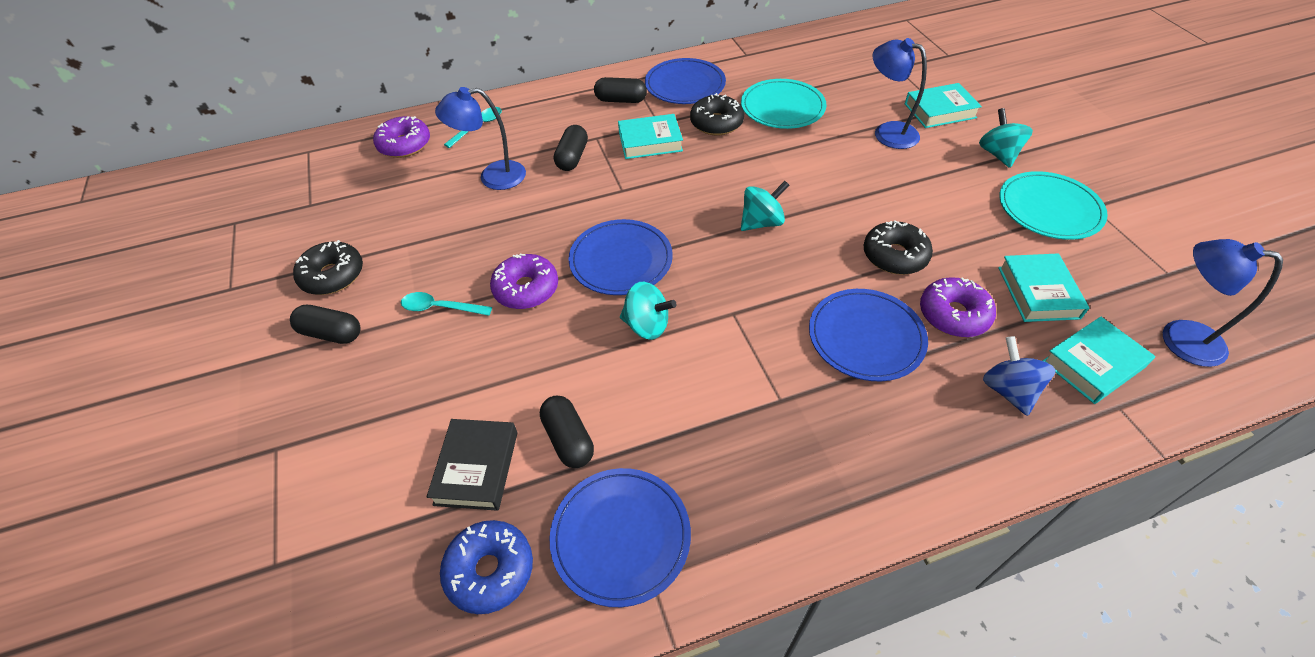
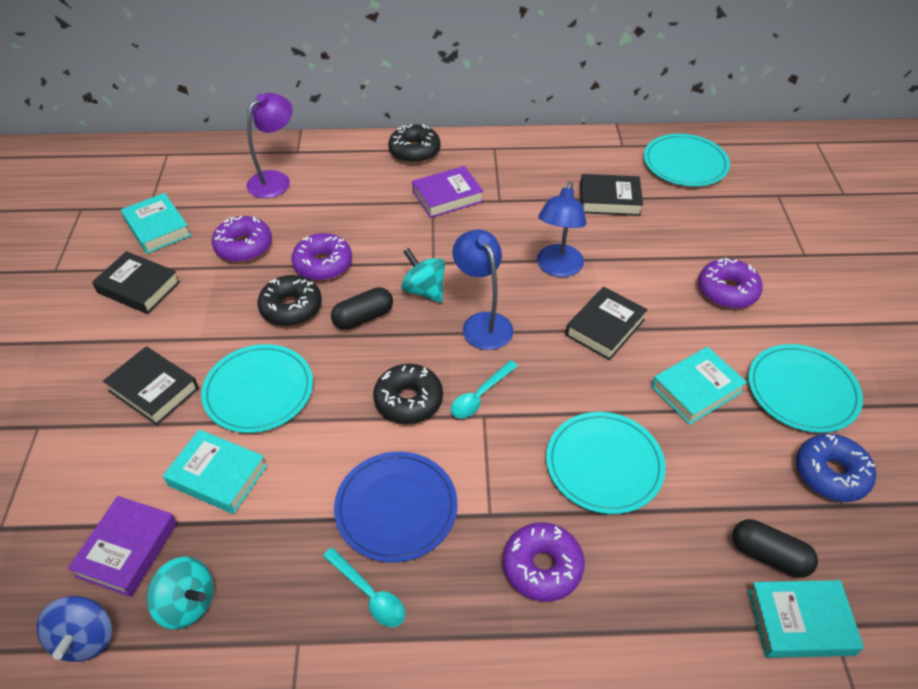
black book: [427,419,517,511] = 1 -> [92,251,180,314] [103,346,199,425] [565,287,648,360] [580,174,643,216] = 4
black capsule: [290,305,361,344] [540,396,594,468] [554,125,588,171] [594,77,647,103] = 4 -> [331,287,393,330] [732,519,818,577] = 2
blue lamp: [435,87,526,190] [873,38,927,149] [1163,239,1283,367] = 3 -> [452,230,513,350] [537,181,586,277] = 2
blue plate: [550,468,691,607] [569,219,673,295] [645,58,726,104] [809,289,928,381] = 4 -> [334,452,457,562] = 1
purple book: none = 0 -> [68,496,177,597] [412,166,484,218] = 2
purple donut: [373,116,430,158] [490,254,558,309] [920,277,996,337] = 3 -> [212,216,272,262] [291,233,352,281] [503,522,585,602] [698,258,763,309] = 4
purple lamp: none = 0 -> [246,93,293,198] = 1
turquoise plate: [741,79,827,129] [999,171,1108,240] = 2 -> [201,344,313,433] [546,412,666,514] [644,134,730,187] [748,344,863,433] = 4
turquoise spinning top: [620,282,677,340] [741,181,789,231] [979,108,1033,168] = 3 -> [147,557,214,629] [401,248,445,303] = 2

